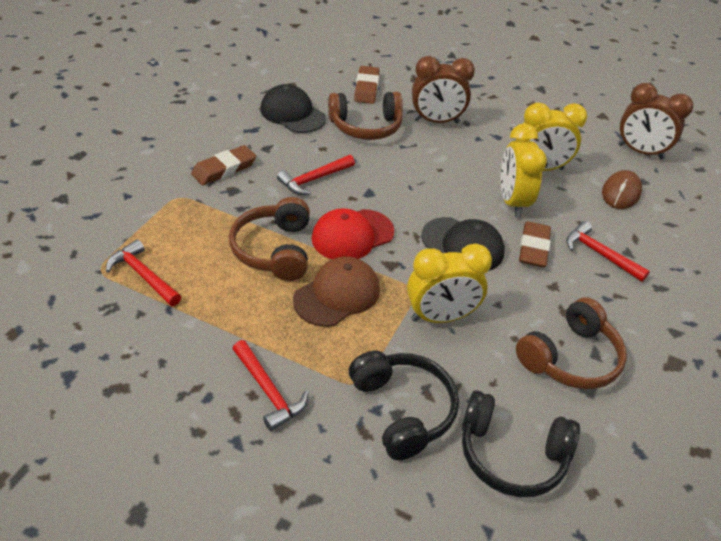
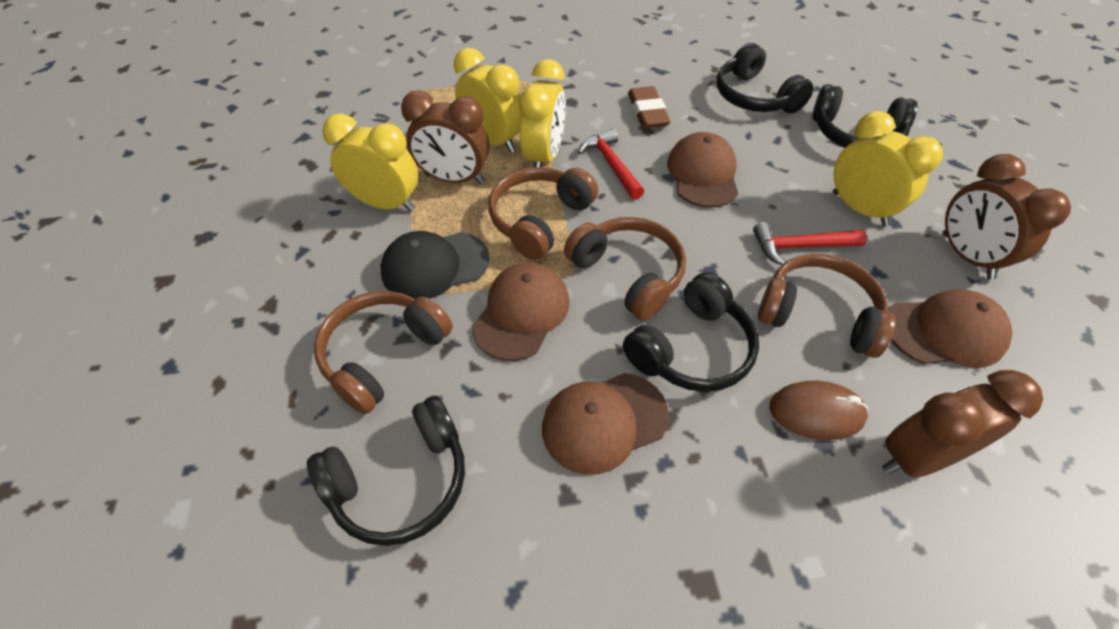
black cap: [260,84,326,133] [421,217,505,271] = 2 -> [381,231,490,299] = 1
black headphones: [349,351,459,460] [462,390,580,497] = 2 -> [307,396,465,546] [623,272,759,392] [716,43,814,114] [812,84,918,148] = 4
brown cap: [293,256,380,327] = 1 -> [472,262,569,361] [542,373,669,475] [667,132,738,208] [888,290,1013,368] = 4
brown clock: [412,56,475,123] [618,83,693,160] = 2 -> [401,90,490,184] [882,370,1043,477] [942,154,1071,280] = 3
brown eraser: [191,145,256,185] [354,66,380,104] [519,221,551,267] = 3 -> [628,86,671,128] = 1
brown headphones: [229,197,310,281] [328,92,403,140] [516,297,627,389] = 3 -> [314,291,453,414] [489,167,598,260] [564,217,686,321] [758,253,896,358] = 4
red cap: [312,208,394,260] = 1 -> none = 0
red hammer: [106,239,181,306] [232,340,309,431] [277,155,355,195] [566,221,650,282] = 4 -> [578,129,644,200] [753,222,867,265] = 2
yellow clock: [407,243,492,323] [501,124,547,217] [516,102,587,171] = 3 -> [322,113,418,212] [454,48,521,153] [519,59,566,167] [833,111,943,226] = 4

